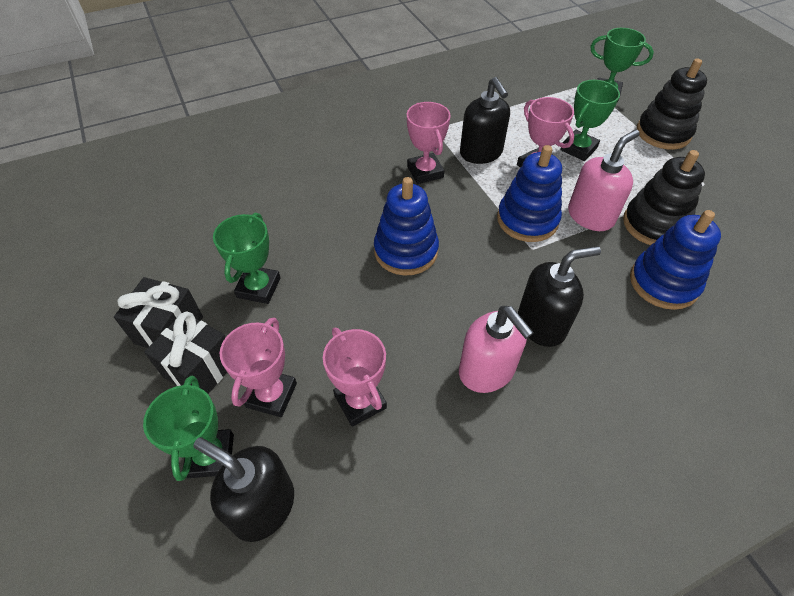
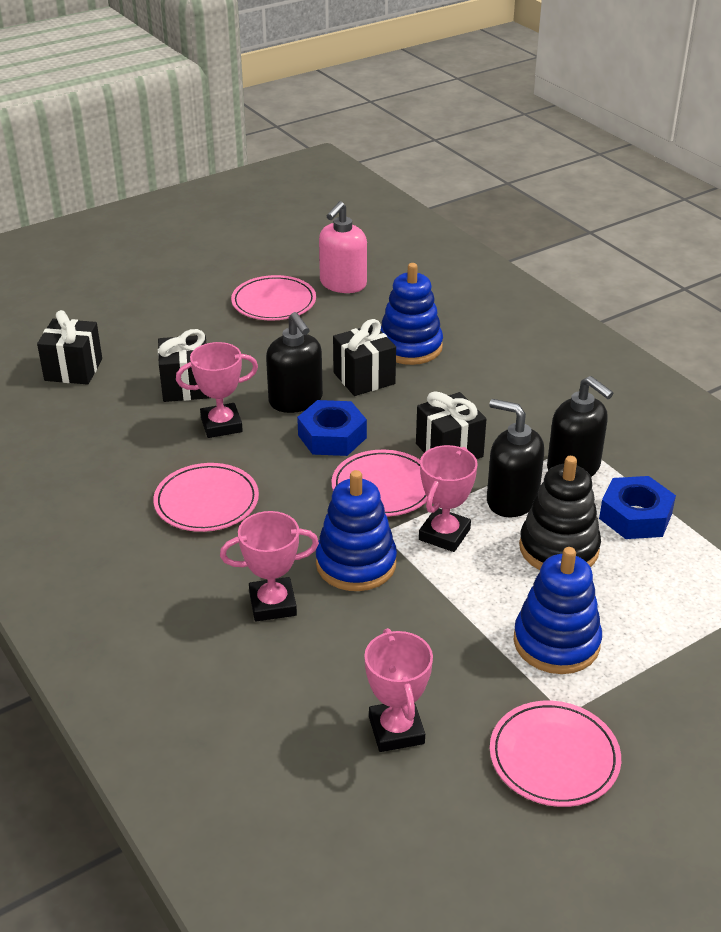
black gift: [114,277,203,348] [144,312,227,394] = 2 -> [37,310,102,385] [158,329,210,402] [333,319,396,396] [416,391,486,459] = 4
black stacking toy: [623,150,705,245] [637,58,707,150] = 2 -> [519,456,601,570] = 1
blue nut: none = 0 -> [297,400,367,456] [599,476,676,539] = 2
green trophy: [143,376,234,481] [213,213,281,304] [560,80,620,161] [590,28,654,103] = 4 -> none = 0
pink plate: none = 0 -> [153,463,259,532] [231,275,316,321] [332,450,427,516] [490,701,621,807] = 4
pink soap dispenser: [459,306,534,393] [568,129,640,231] = 2 -> [319,201,367,293] = 1

